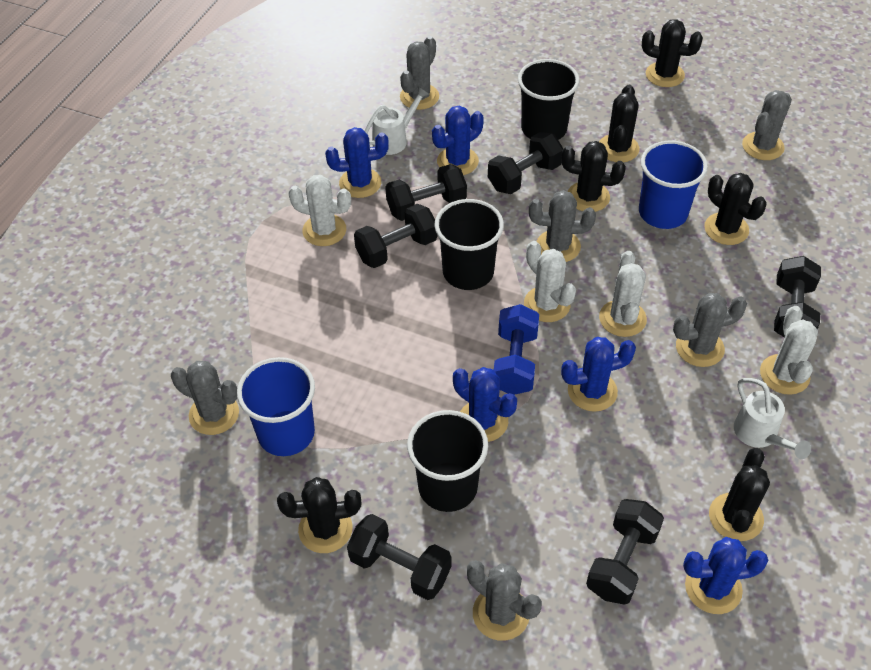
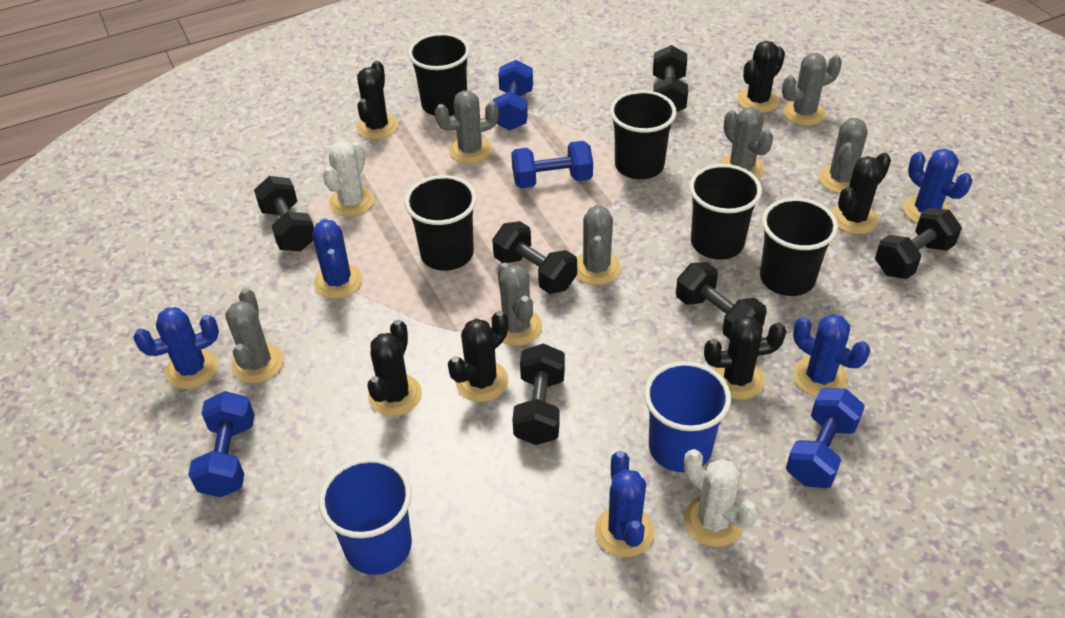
black cup: [407,410,488,512] [434,199,504,290] [518,59,580,140] = 3 -> [405,175,477,271] [408,33,470,116] [610,90,677,179] [689,164,762,260] [760,198,838,296] = 5
blue dumbbell: [494,304,539,395] = 1 -> [188,391,255,497] [493,60,533,130] [511,141,593,188] [786,388,865,488] = 4
grey cactus: [171,361,239,435] [400,36,439,110] [467,560,542,641] [529,190,596,262] [673,293,747,367] [742,90,792,160] = 6 -> [225,288,284,383] [435,90,499,164] [498,263,542,346] [576,204,621,285] [720,107,773,178] [782,53,842,126] [819,118,868,193] = 7
white cactus: [288,175,351,246] [524,241,576,322] [599,251,647,337] [760,306,818,395] = 4 -> [323,141,374,217] [684,449,758,547] = 2
white watering can: [364,86,429,155] [734,378,811,459] = 2 -> none = 0

